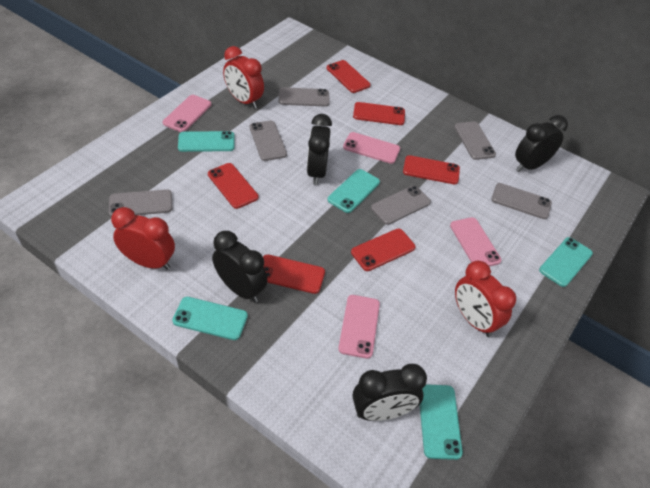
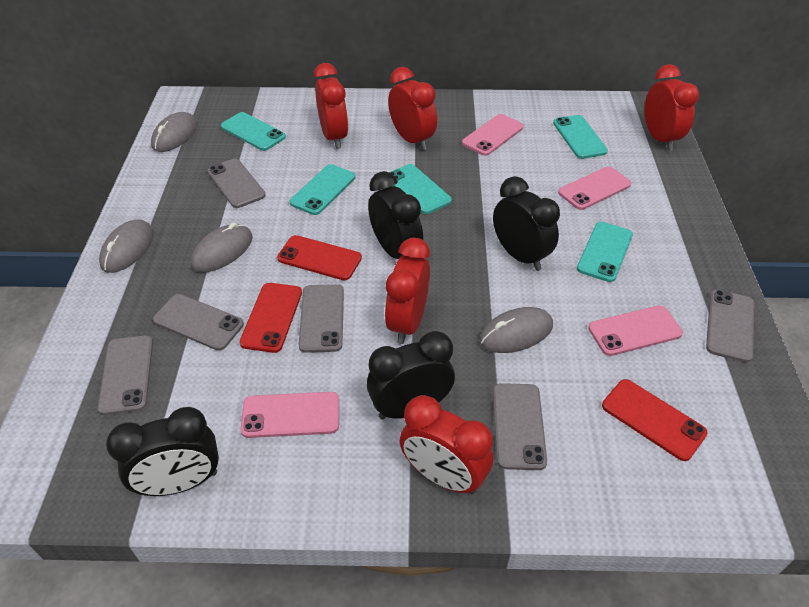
grey mouse: none = 0 -> [99,220,154,273] [151,112,197,152] [191,223,253,272] [479,307,553,353] = 4
red clock: [111,207,175,270] [223,46,264,109] [455,261,516,337] = 3 -> [314,63,348,149] [385,238,430,344] [388,67,437,150] [400,395,493,494] [645,64,699,151] = 5
red phone: [208,163,259,209] [263,254,325,294] [327,60,371,93] [351,229,416,271] [353,102,405,125] [403,155,460,184] = 6 -> [240,283,302,353] [277,235,362,280] [602,379,708,461] = 3

